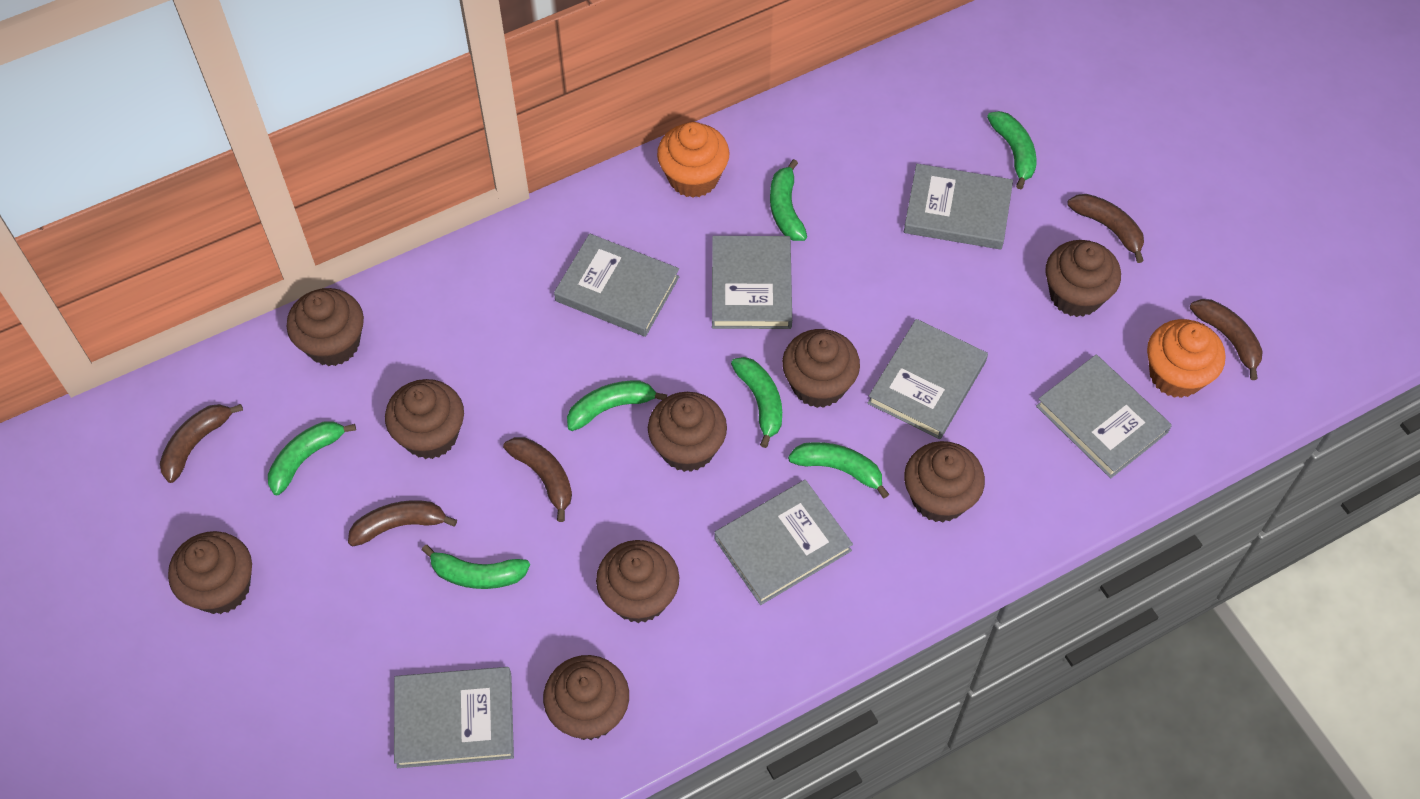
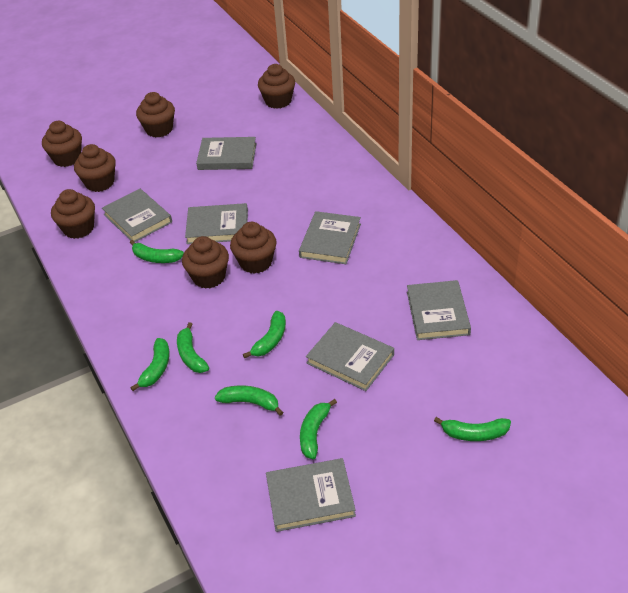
brown banana: [160,404,243,483] [348,500,457,547] [503,437,572,522] [1067,194,1144,263] [1190,299,1263,380] = 5 -> none = 0
brown cupcake: [168,531,252,614] [287,288,364,366] [385,379,464,459] [543,655,629,740] [596,540,679,623] [648,392,727,472] [782,329,860,408] [904,441,985,522] [1045,240,1121,317] = 9 -> [42,121,82,167] [51,189,95,239] [74,144,116,192] [136,92,175,137] [182,236,229,289] [230,222,277,274] [258,64,295,109] = 7
orange cupcake: [657,122,730,198] [1147,319,1226,398] = 2 -> none = 0

